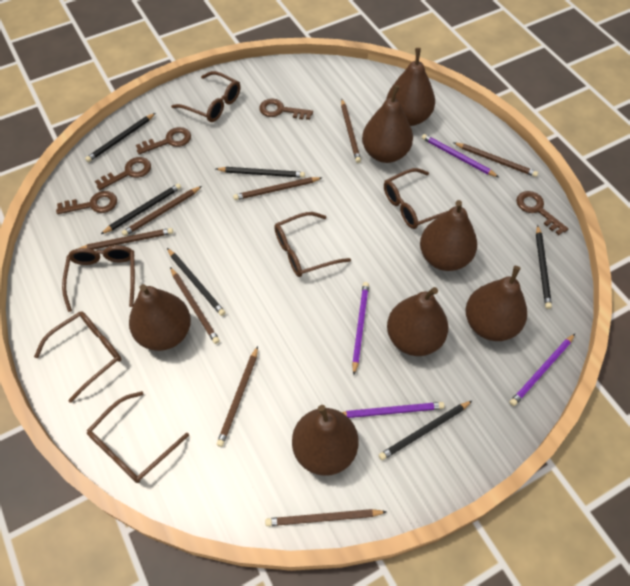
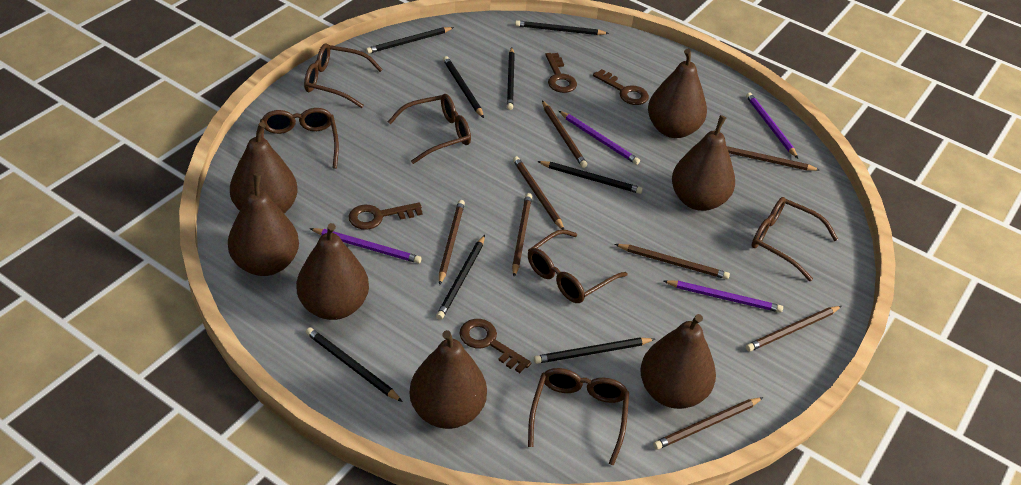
black pencil: [85,113,155,162] [101,183,181,234] [167,248,226,316] [216,167,305,178] [379,400,473,460] [536,225,552,309] = 6 -> [306,327,402,402] [366,27,454,54] [436,235,485,320] [443,56,484,118] [507,47,515,110] [515,20,609,35] [534,338,655,364] [537,161,643,194] = 8
brown key: [56,191,117,214] [95,157,151,190] [136,127,191,154] [259,99,313,120] [516,191,568,235] = 5 -> [348,202,423,230] [459,319,531,373] [545,53,577,93] [593,69,649,105] = 4

